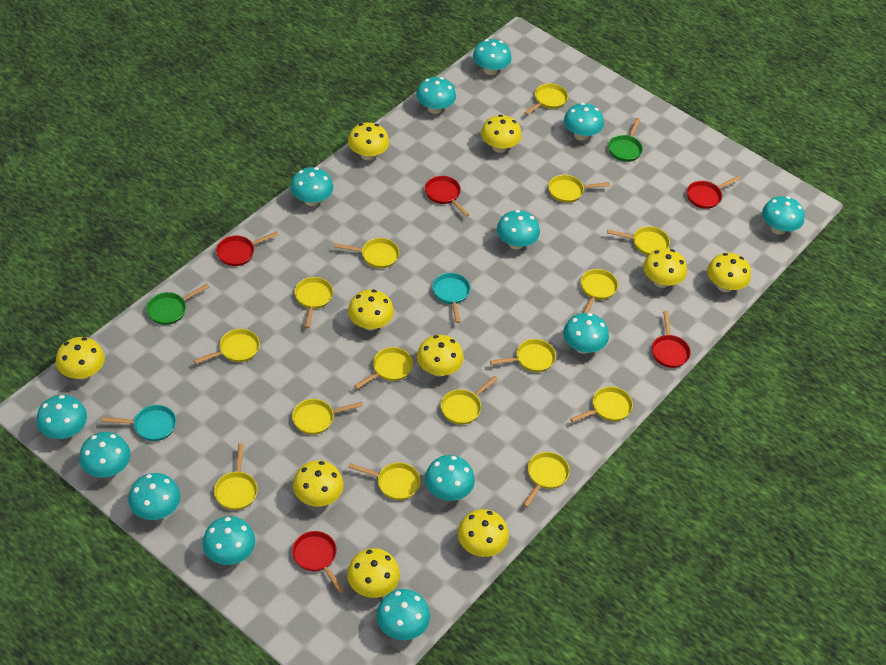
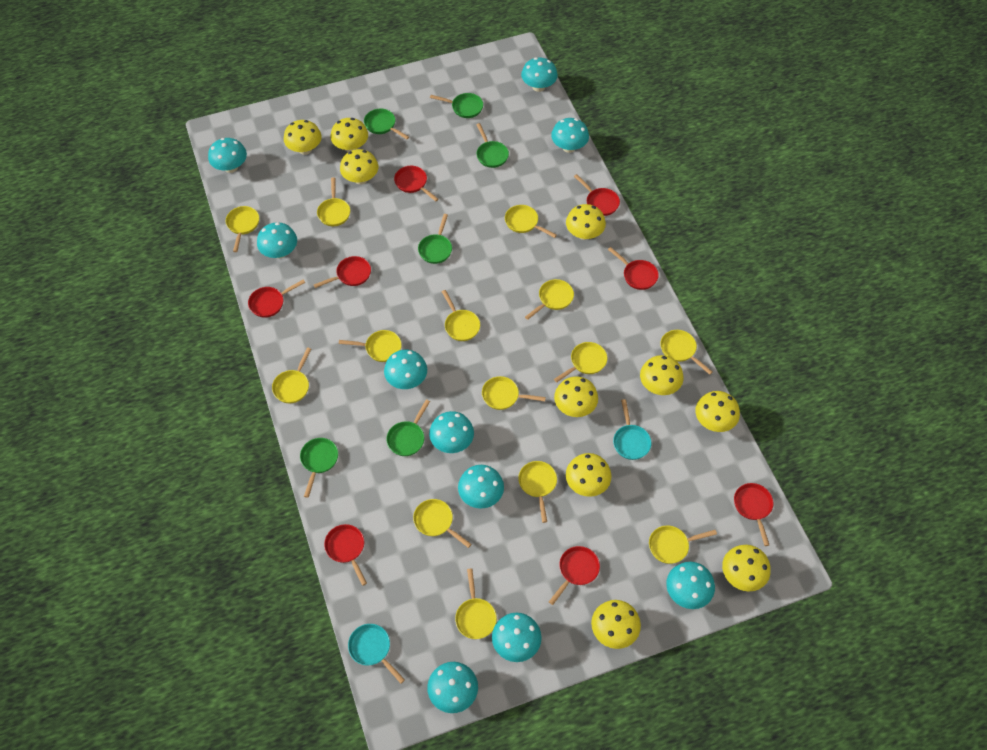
green pan: [146,284,209,325] [608,118,643,162] = 2 -> [300,438,338,498] [364,109,409,139] [386,400,430,456] [418,214,452,264] [430,93,483,118] [477,123,509,168] = 6
red pan: [216,231,279,266] [292,531,344,593] [425,176,470,217] [652,311,691,368] [687,176,741,209] = 5 -> [248,280,305,318] [314,256,371,288] [324,524,367,586] [394,166,439,202] [549,546,600,605] [574,174,620,216] [608,247,659,290] [734,483,773,546] = 8
turquoise mushroom: [36,395,87,439] [79,432,131,478] [128,473,181,520] [203,516,255,565] [290,167,333,206] [376,589,430,640] [416,77,456,114] [425,455,475,501] [473,39,512,75] [497,210,540,250] [563,313,609,354] [564,103,604,140] [762,196,804,235] = 13 -> [208,138,247,173] [257,222,297,259] [384,350,427,389] [427,662,478,713] [429,411,474,453] [458,465,504,509] [492,613,542,662] [521,57,558,92] [551,118,589,153] [666,562,715,609] = 10
yellow pan: [194,329,260,364] [214,443,258,510] [292,399,363,435] [294,277,333,328] [334,238,399,268] [348,462,420,500] [354,347,413,389] [441,376,498,425] [490,339,556,372] [523,452,570,508] [524,83,568,115] [548,175,610,203] [570,387,633,422] [581,269,618,313] [607,226,670,255] = 15 -> [226,206,259,252] [272,347,311,403] [317,177,350,226] [339,330,402,362] [413,499,472,548] [442,290,480,341] [455,568,497,639] [482,376,546,410] [505,205,557,238] [518,461,557,523] [525,279,574,320] [554,342,607,383] [649,526,717,564] [660,330,713,375] = 14

